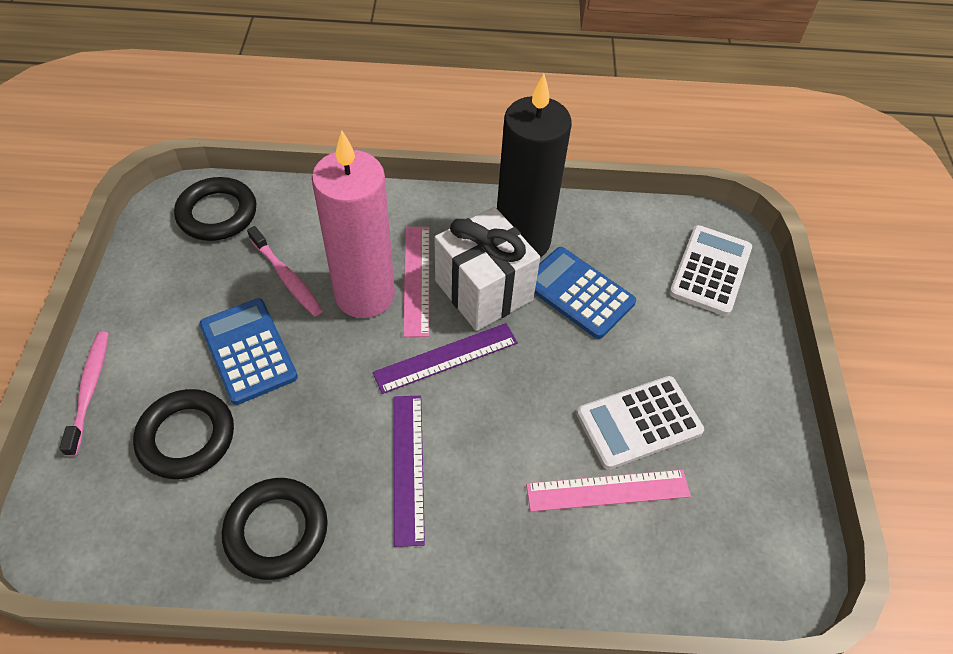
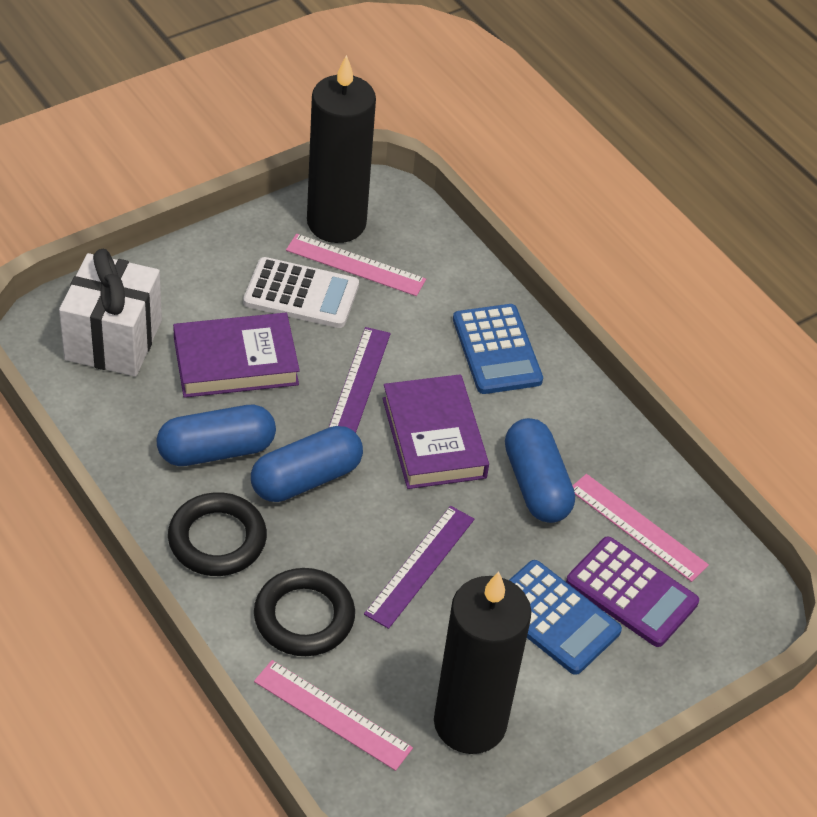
black candle: [497,74,572,258] = 1 -> [307,55,376,243] [434,571,532,754] = 2
black ring: [133,389,234,479] [174,177,256,241] [222,478,328,580] = 3 -> [168,492,267,576] [254,568,355,656] = 2
blue capsule: none = 0 -> [157,405,276,466] [251,426,363,502] [505,418,575,523] = 3
pink candle: [312,130,395,318] = 1 -> none = 0
pink ruler: [403,227,429,337] [526,470,691,512] = 2 -> [254,660,413,771] [286,234,426,296] [573,474,709,582] = 3
pink toothbrush: [59,332,109,457] [247,226,323,316] = 2 -> none = 0
purple book: none = 0 -> [173,313,300,398] [382,374,489,489] = 2
purple calculator: none = 0 -> [566,536,699,647] = 1
white calculator: [577,376,704,470] [669,225,752,316] = 2 -> [243,257,359,328] = 1

